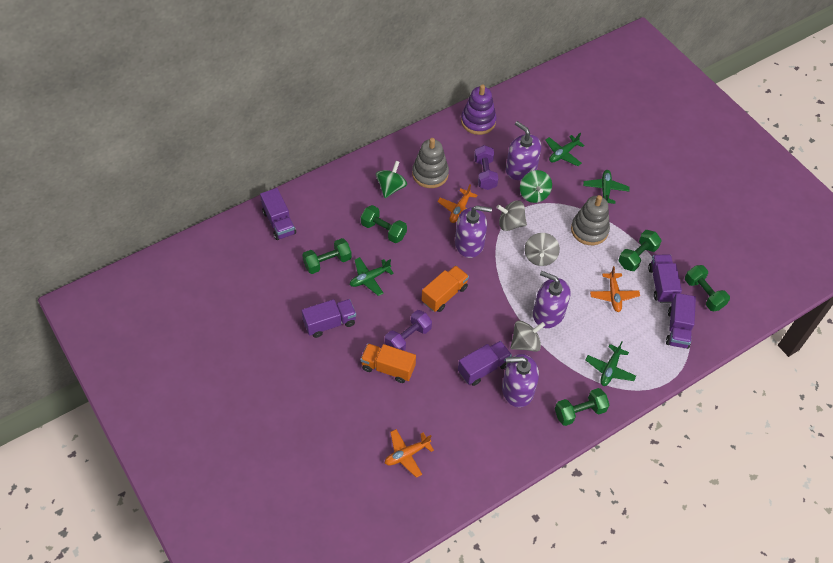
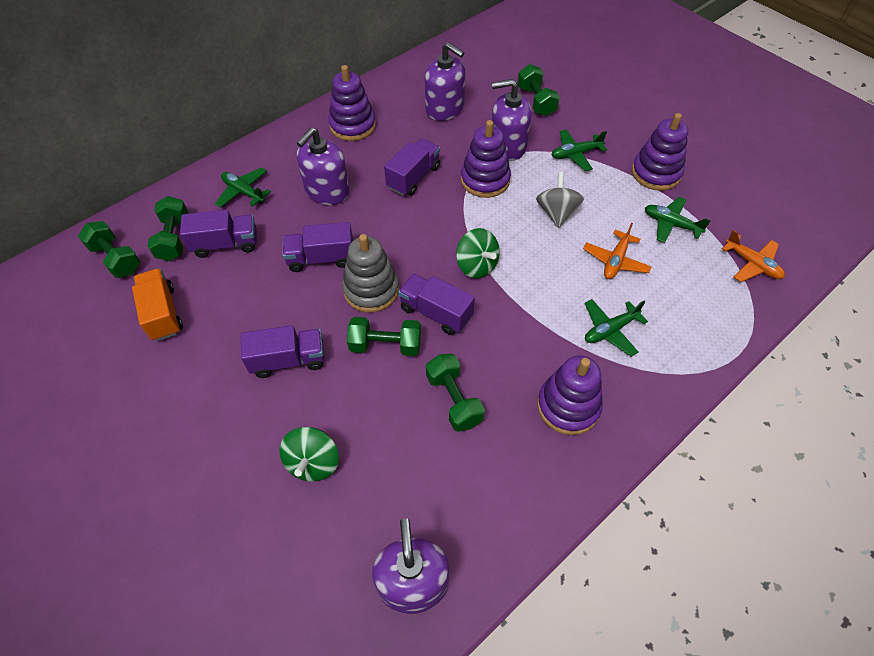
grey spinning top: [496,200,527,231] [510,320,545,352] [525,233,560,266] = 3 -> [536,172,584,228] = 1
grey stacking toy: [412,138,449,188] [571,195,610,245] = 2 -> [342,234,399,313] = 1
orange plane: [385,429,434,478] [437,184,477,223] [590,266,640,312] = 3 -> [583,223,652,279] [722,230,785,282] = 2
orange truck: [360,344,416,383] [422,265,469,312] = 2 -> [132,268,183,341] = 1
purple dumbbell: [385,310,432,351] [474,145,498,190] = 2 -> none = 0
purple stacking toy: [461,84,497,135] = 1 -> [329,65,376,141] [461,120,511,198] [537,356,603,435] [632,113,688,191] = 4

